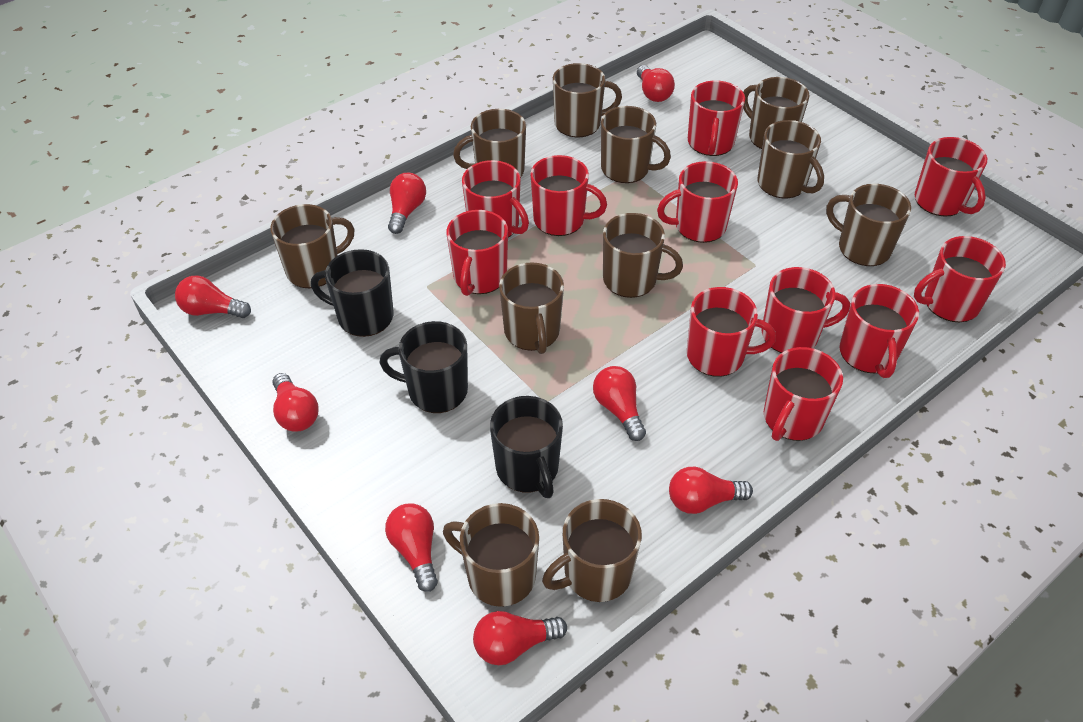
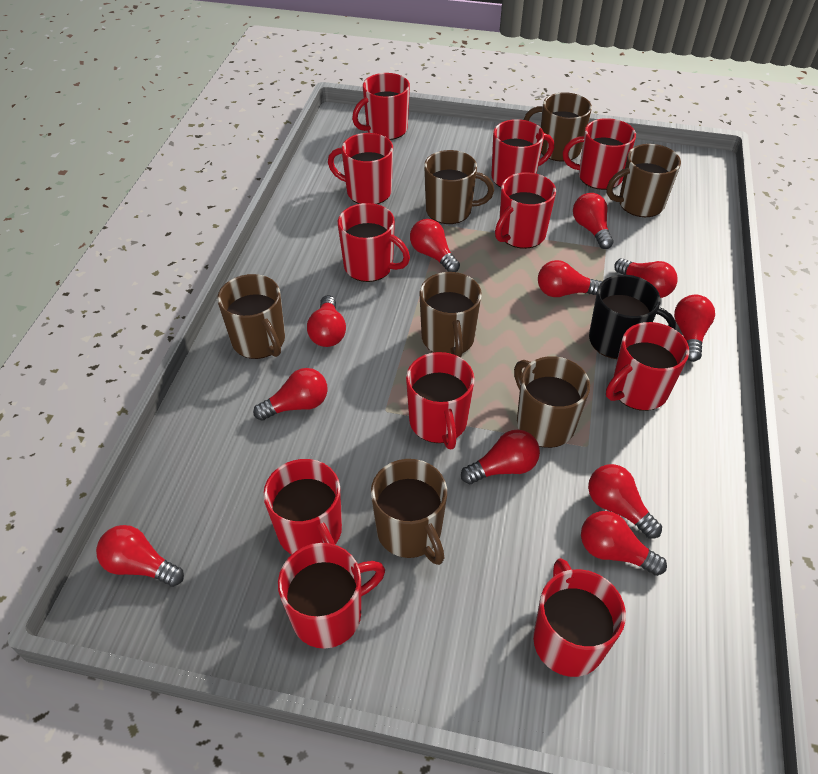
black mug: [311,249,393,337] [380,321,468,413] [490,396,563,498] = 3 -> [589,275,676,359] = 1
brown mug: [270,204,355,288] [443,503,539,607] [453,109,526,178] [499,262,564,354] [542,499,642,602] [553,63,622,137] [601,106,671,183] [603,213,683,298] [743,77,810,149] [758,120,824,198] [826,184,911,266] = 11 -> [217,274,285,359] [371,459,447,565] [419,272,482,358] [424,150,494,224] [514,356,590,448] [524,92,592,162] [607,144,681,217] = 7
red light bulb: [175,276,251,318] [272,373,319,432] [385,503,438,592] [388,173,426,234] [473,611,567,665] [593,366,646,441] [637,65,675,102] [669,467,753,514] = 8 -> [96,525,184,587] [253,368,328,421] [307,295,346,347] [410,219,460,272] [461,429,540,484] [538,260,602,297] [573,193,614,249] [581,511,667,576] [588,464,662,539] [614,258,678,298] [674,295,715,362] = 11

